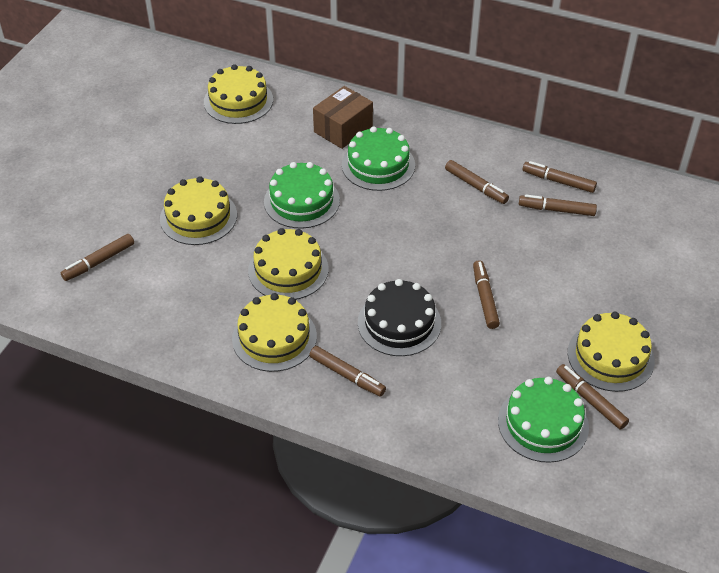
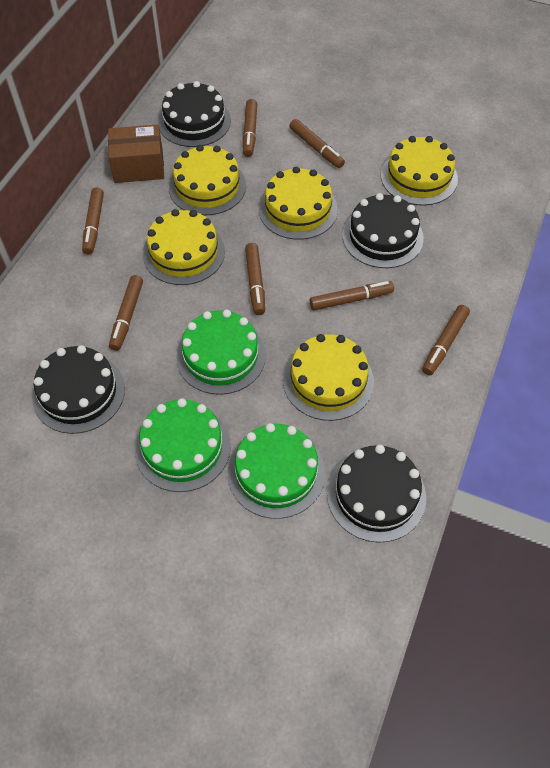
black cake: [358,279,441,356] = 1 -> [32,345,125,434] [158,81,231,147] [327,445,426,543] [342,193,424,268] = 4

